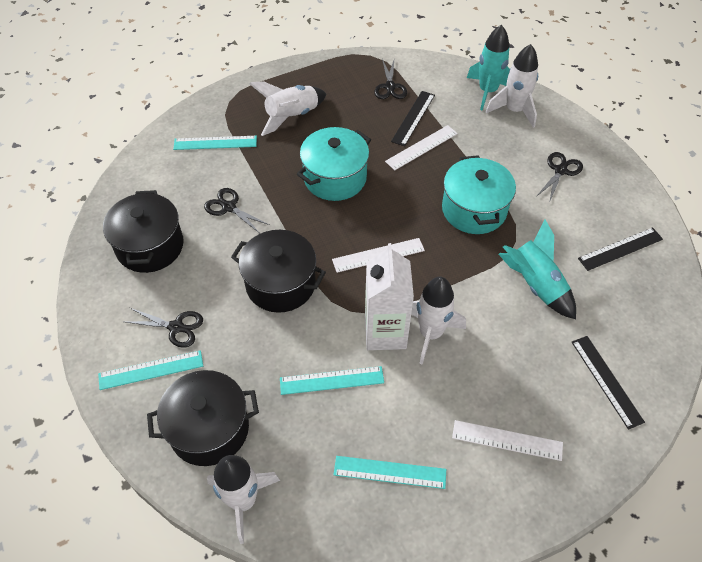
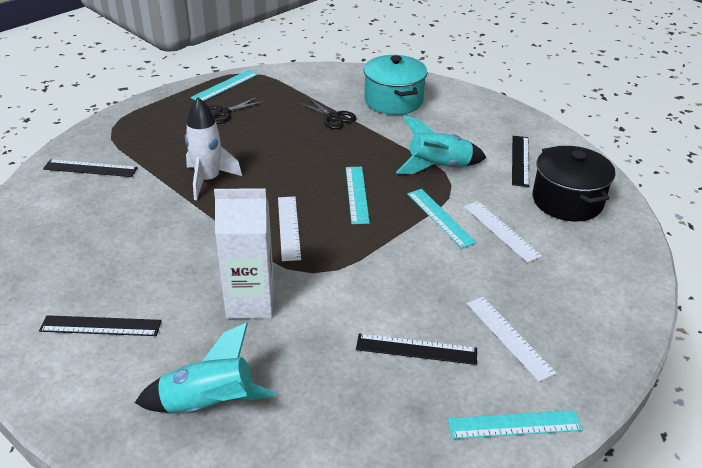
black pot: [103,190,184,273] [147,370,259,466] [231,230,326,313] = 3 -> [533,146,615,221] = 1
black ruler: [391,91,435,146] [572,336,645,430] [578,227,663,271] = 3 -> [39,315,162,336] [43,160,138,177] [356,333,477,365] [512,136,529,187] = 4
black scissors: [126,308,203,348] [204,188,270,233] [374,59,407,99] [536,152,583,203] = 4 -> [208,96,266,124] [298,97,357,129] = 2
turquoise pot: [297,127,371,201] [442,155,516,234] = 2 -> [364,55,428,115] = 1
white rocket: [207,455,280,544] [249,81,326,136] [411,277,466,365] [486,44,538,128] = 4 -> [185,97,242,200] = 1

